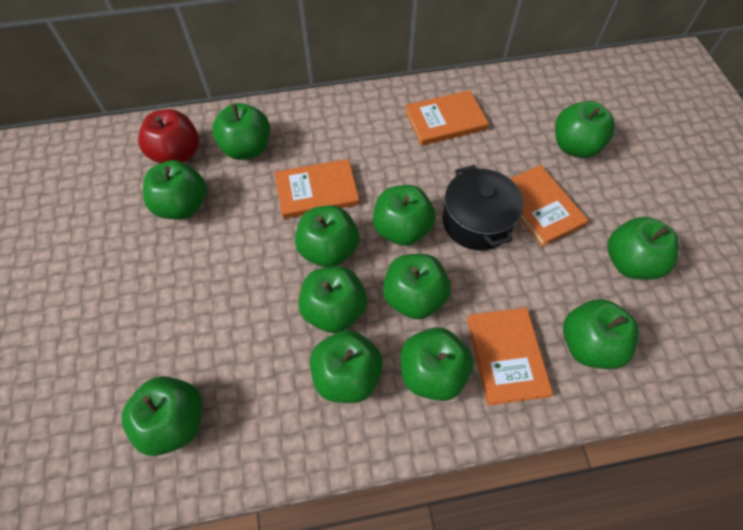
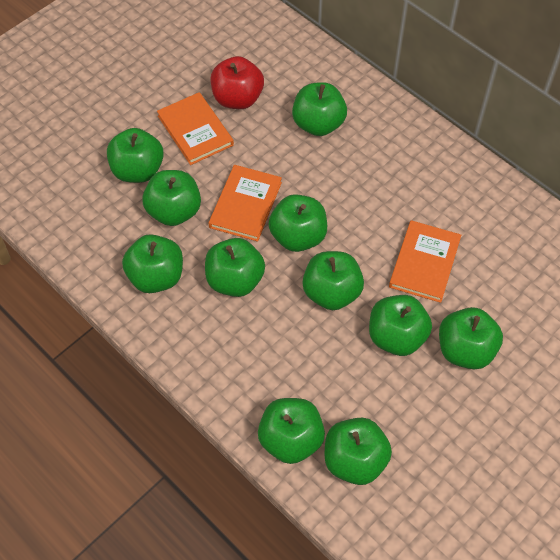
black pot: [443,165,524,250] = 1 -> none = 0
green apple: [121,376,202,456] [143,160,207,220] [212,103,270,160] [295,205,359,267] [298,266,367,333] [310,330,383,403] [373,185,436,246] [383,254,451,320] [400,327,473,401] [555,101,615,158] [563,299,639,369] [607,217,679,280] = 12 -> [107,128,164,183] [122,234,183,293] [142,170,201,226] [205,238,265,297] [258,398,325,464] [269,194,327,252] [292,82,347,136] [302,251,364,310] [325,418,392,485] [369,295,432,356] [439,307,503,369] = 11
orange book: [275,159,359,219] [405,90,489,146] [467,308,553,406] [510,165,589,247] = 4 -> [157,92,234,165] [209,165,282,242] [389,220,461,303] = 3

